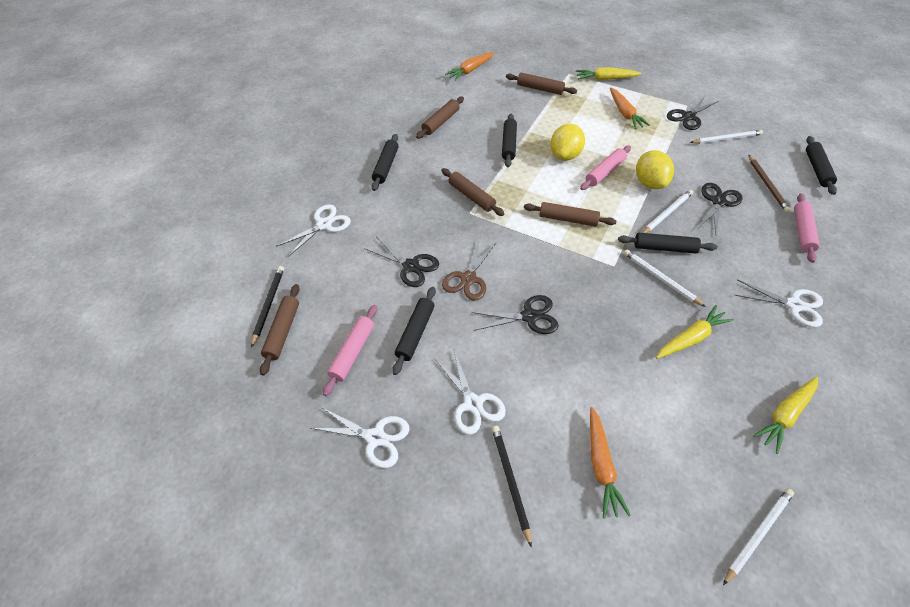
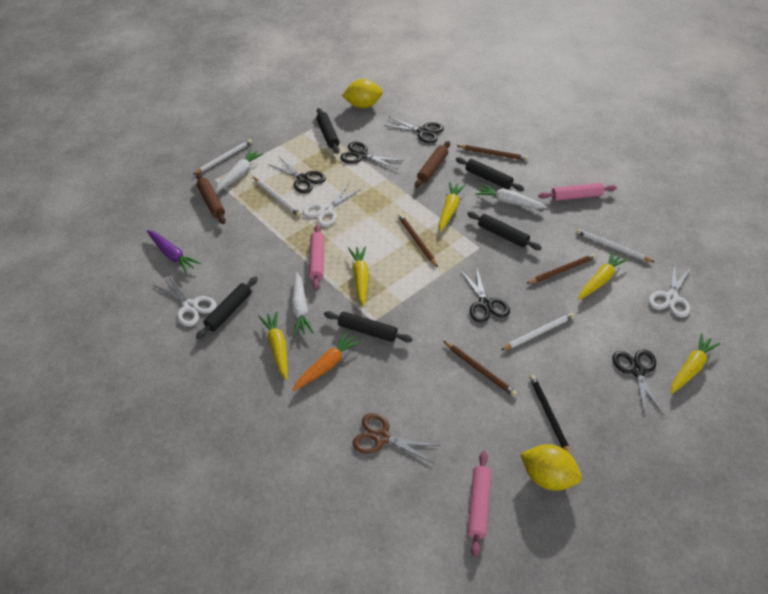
black pencil: [251,266,284,348] [492,426,532,548] = 2 -> [529,375,570,453] = 1
black scissors: [364,237,439,287] [471,295,559,334] [667,96,719,130] [699,183,743,234] = 4 -> [268,157,326,194] [340,142,403,169] [383,117,444,143] [460,266,510,323] [612,349,664,416] = 5
brown pencil: [748,155,791,213] = 1 -> [398,214,438,267] [444,341,517,397] [457,145,529,161] [526,253,597,284] = 4
brown rolling pin: [260,284,300,375] [416,97,464,139] [441,168,505,216] [506,73,577,95] [524,202,616,227] = 5 -> [196,173,226,224] [415,141,450,188] = 2
orange carrot: [445,52,494,81] [590,407,631,518] [610,88,650,129] = 3 -> [293,332,361,391] = 1
purple carrot: none = 0 -> [147,230,201,274] = 1
white carrot: none = 0 -> [216,149,264,192] [291,272,314,336] [475,184,547,209] = 3
white scissors: [277,204,351,257] [311,407,410,468] [434,350,506,435] [735,280,823,327] = 4 -> [153,275,216,326] [303,184,361,227] [649,263,690,317] = 3
yellow carrot: [576,67,641,80] [656,305,733,359] [753,377,818,454] = 3 -> [258,311,288,380] [348,246,369,306] [439,182,466,232] [579,251,629,300] [671,333,720,394] = 5

